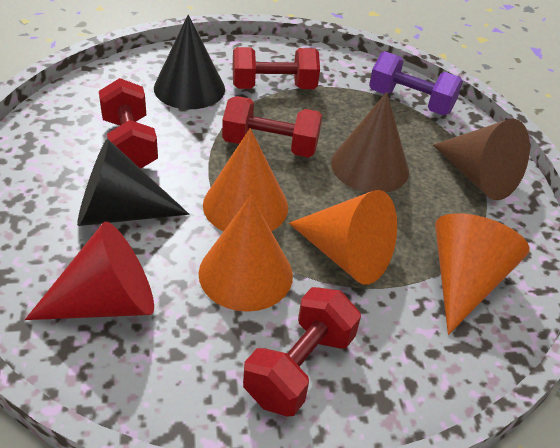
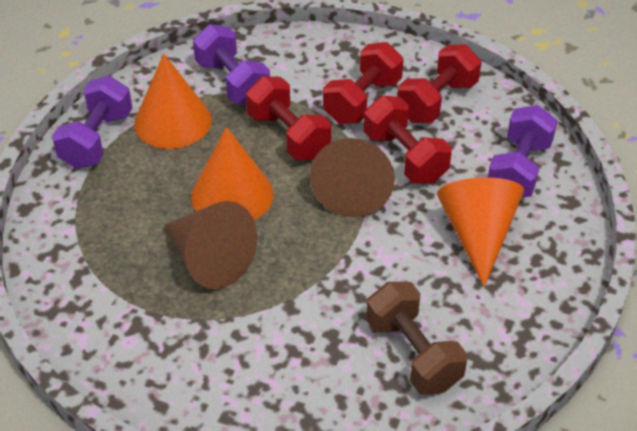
black cone: [77,139,189,226] [154,15,225,109] = 2 -> none = 0
brown dumbbell: none = 0 -> [366,282,468,395] = 1
orange cone: [198,196,293,312] [203,128,288,231] [289,190,397,285] [435,213,530,335] = 4 -> [134,54,212,149] [191,127,273,220] [437,178,524,287] = 3
purple dumbbell: [369,51,463,115] = 1 -> [52,76,132,169] [193,24,270,105] [488,105,558,198] = 3
red cone: [25,222,154,320] = 1 -> none = 0

